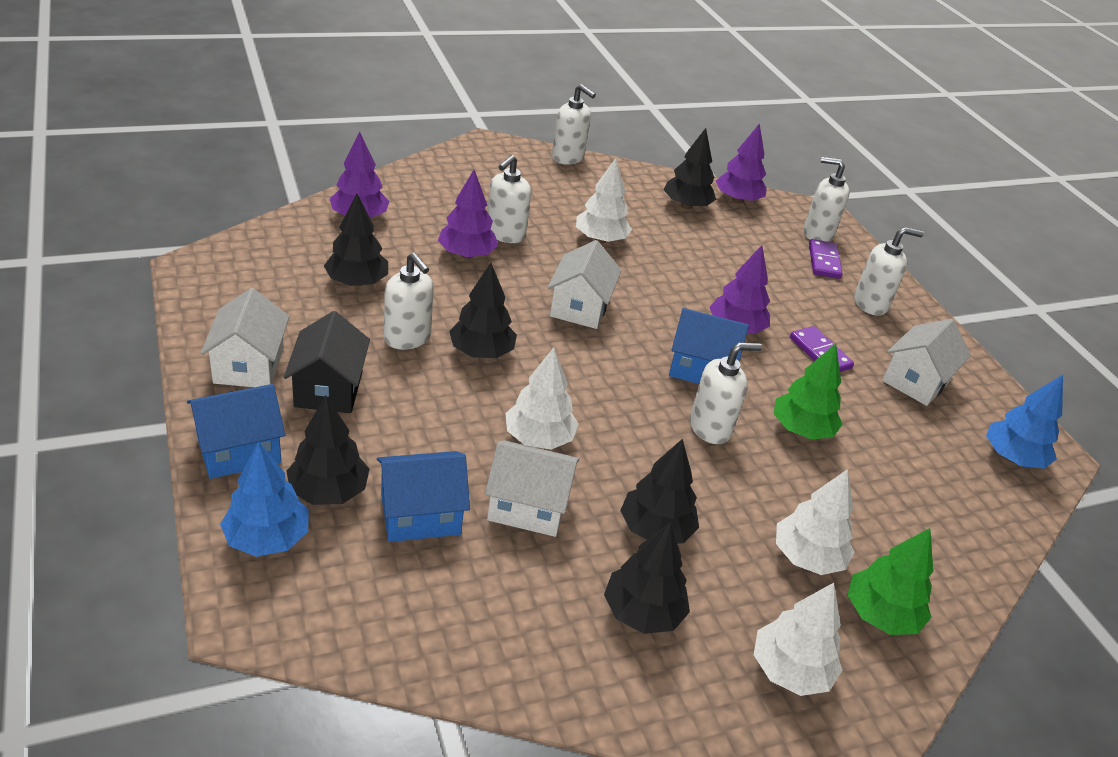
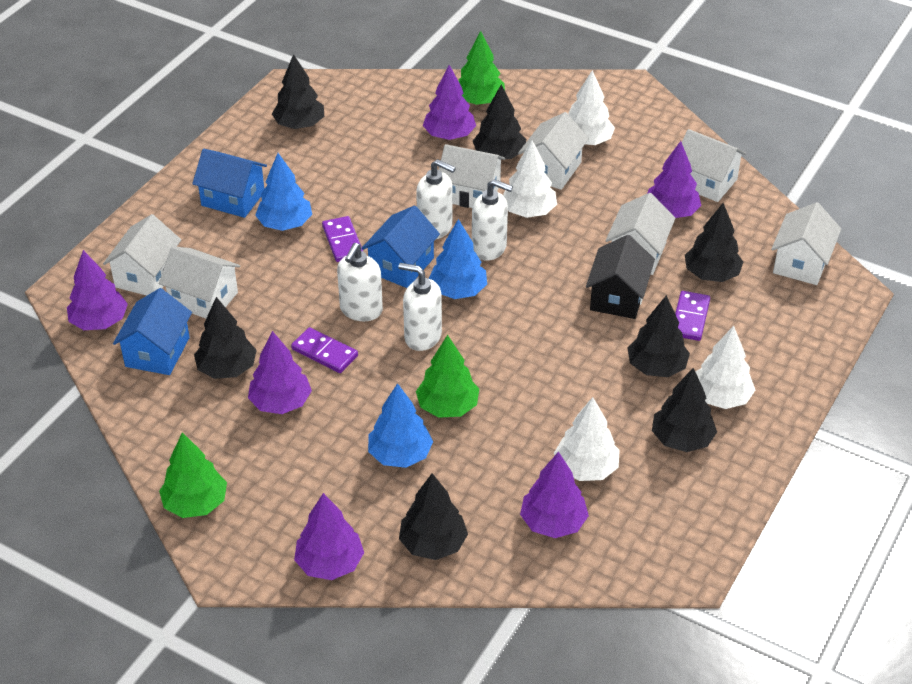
black tree: [286,396,370,505] [324,194,388,286] [449,263,517,358] [604,522,690,634] [620,439,699,544] [663,128,716,209] = 6 -> [194,297,257,379] [272,54,324,129] [399,473,468,560] [473,85,526,159] [628,295,690,377] [652,368,717,452] [685,203,743,282] = 7
blue tree: [220,441,308,557] [986,375,1063,469] = 2 -> [255,153,312,231] [368,383,433,468] [429,219,487,299] = 3
green tree: [774,344,843,440] [848,528,933,635] = 2 -> [159,432,227,518] [416,335,479,418] [458,31,505,105] = 3
purple domino: [790,326,854,372] [809,239,842,279] = 2 -> [291,327,358,373] [322,216,363,262] [675,291,710,341] = 3
purple tree: [330,132,389,218] [438,170,498,259] [709,245,770,334] [716,123,767,203] = 4 -> [67,250,128,330] [248,331,312,414] [294,493,364,580] [423,65,476,140] [520,451,589,538] [647,141,701,218] = 6
white house: [200,288,289,387] [485,440,579,537] [547,240,622,329] [882,319,971,406] = 4 -> [103,214,181,296] [159,246,240,318] [439,144,505,208] [518,112,589,190] [606,193,675,275] [682,129,746,202] [771,202,841,285] = 7
white soap dispenser: [384,253,434,350] [487,155,531,243] [552,84,596,165] [690,342,762,444] [803,157,849,242] [854,227,924,316] = 6 -> [337,243,383,321] [398,263,442,351] [416,159,456,239] [472,179,513,261] = 4

